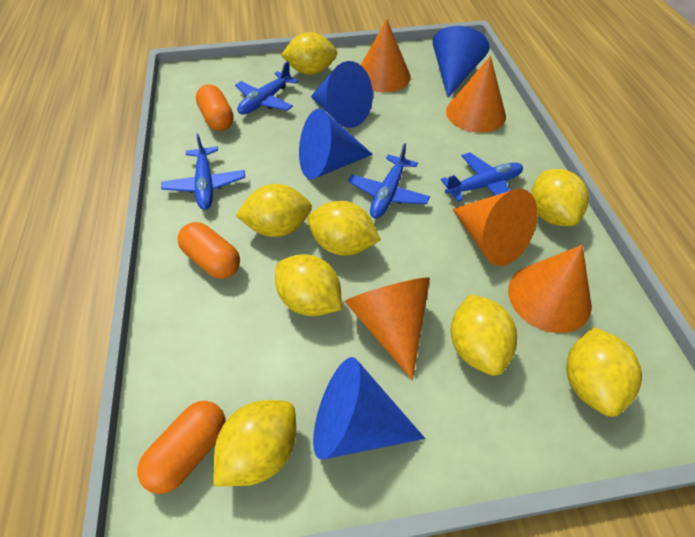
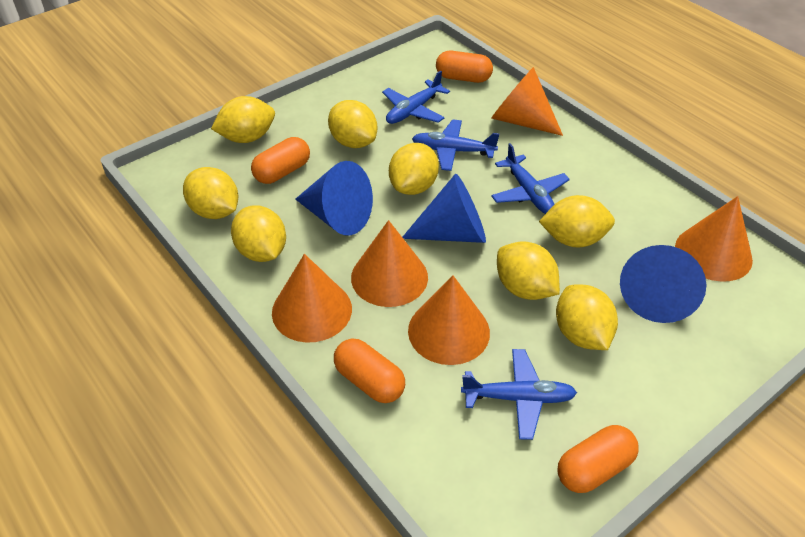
blue cone: [299,109,373,179] [311,61,373,128] [313,357,425,460] [433,26,489,97] = 4 -> [295,161,373,235] [402,173,486,243] [620,245,706,323] = 3
orange capsule: [137,401,226,494] [177,222,240,279] [196,84,234,131] = 3 -> [251,137,310,184] [334,339,405,403] [436,51,493,83] [557,425,639,493] = 4

